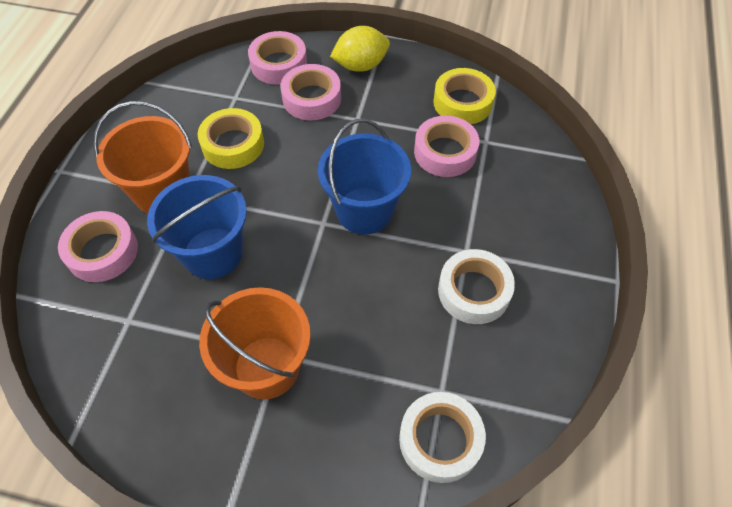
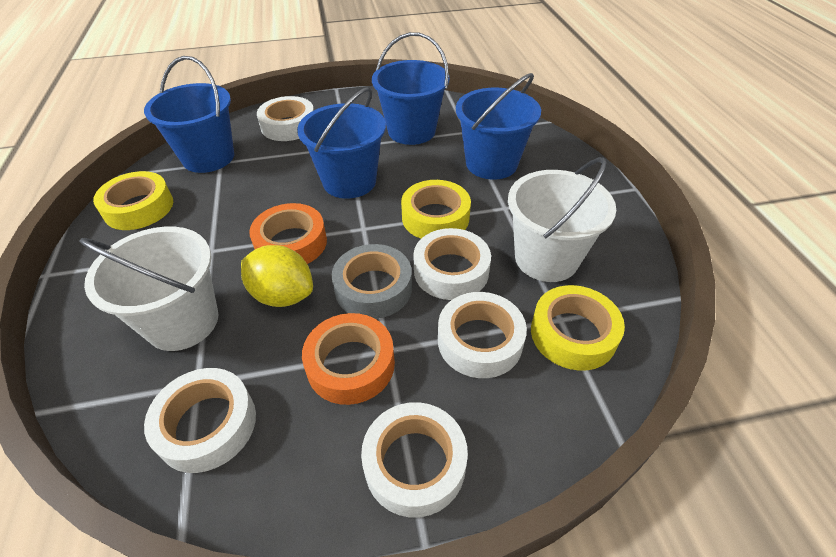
blue bucket: [147,175,247,279] [318,119,411,235] = 2 -> [144,56,234,173] [297,87,386,199] [372,32,449,145] [456,73,541,180] = 4
grey tape: none = 0 -> [331,244,412,319] = 1
orange bucket: [93,101,192,214] [199,287,311,399] = 2 -> none = 0
orange tape: none = 0 -> [249,203,327,264] [302,313,395,405] = 2
pink tape: [58,211,138,282] [248,31,307,85] [281,64,341,120] [414,116,480,177] = 4 -> none = 0
white bucket: none = 0 -> [80,227,218,351] [508,157,616,282] = 2
white tape: [399,392,486,483] [438,249,515,324] = 2 -> [144,368,256,473] [257,96,314,141] [361,402,468,518] [413,228,491,300] [438,292,527,378] = 5
yellow tape: [198,108,264,169] [433,68,496,124] = 2 -> [93,171,173,230] [401,180,471,239] [531,285,625,371] = 3

